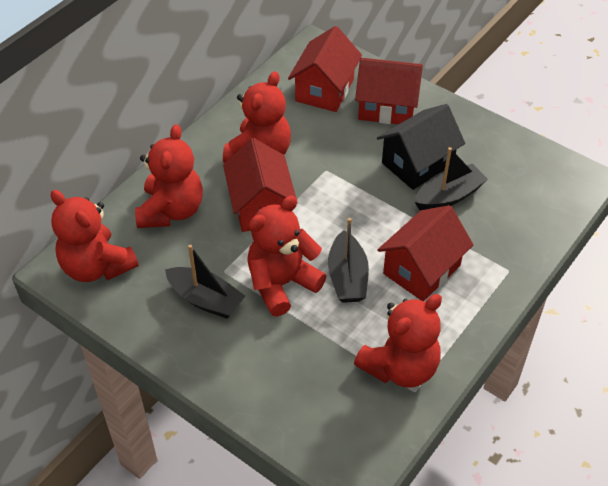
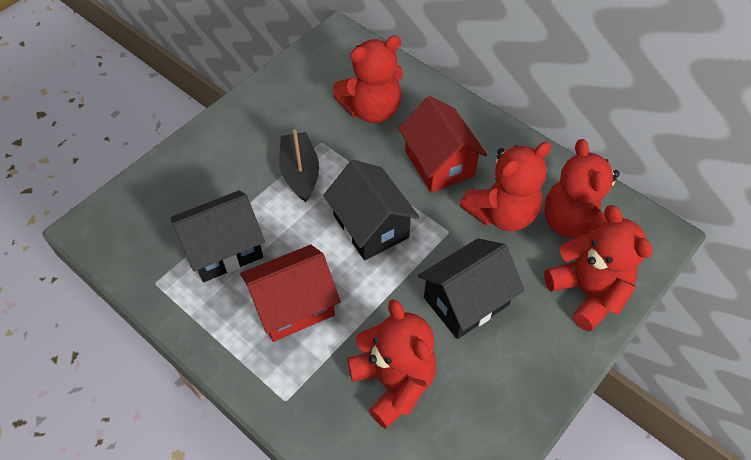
black boat: [165,245,245,319] [328,218,369,303] [415,147,488,211] = 3 -> [279,130,319,202] = 1
black house: [377,104,465,190] = 1 -> [171,190,265,282] [323,160,419,260] [418,238,524,339] = 3
red house: [223,138,298,232] [288,26,362,112] [355,58,423,124] [377,205,473,301] = 4 -> [240,245,341,342] [398,96,487,193] = 2

